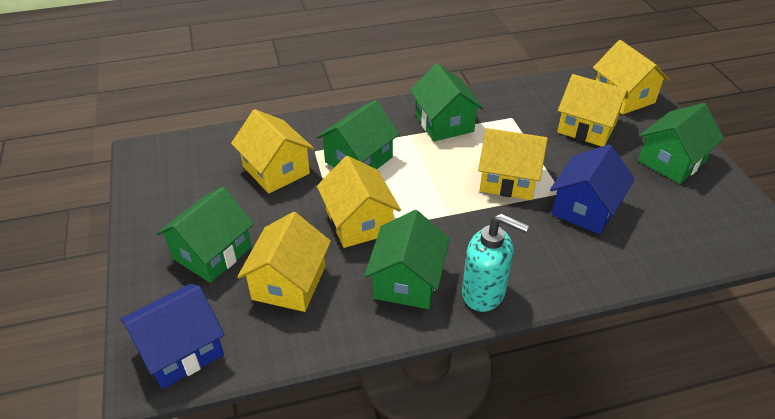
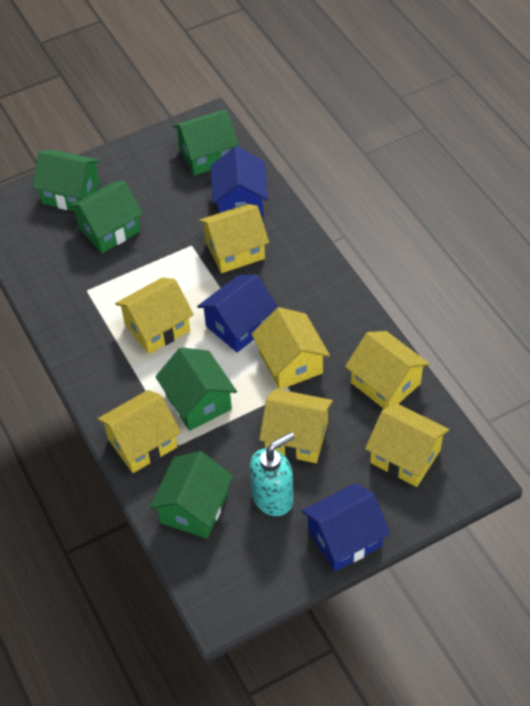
blue house: [120,284,224,389] [550,144,635,235] = 2 -> [197,274,278,352] [211,146,268,217] [302,483,390,571] = 3
yellow house: [231,109,314,193] [237,212,331,312] [317,156,401,248] [478,128,548,200] [557,74,628,147] [593,40,670,115] = 6 -> [97,390,181,473] [115,277,194,354] [199,204,269,273] [252,307,330,390] [259,389,333,463] [345,331,430,409] [365,403,450,487] = 7

